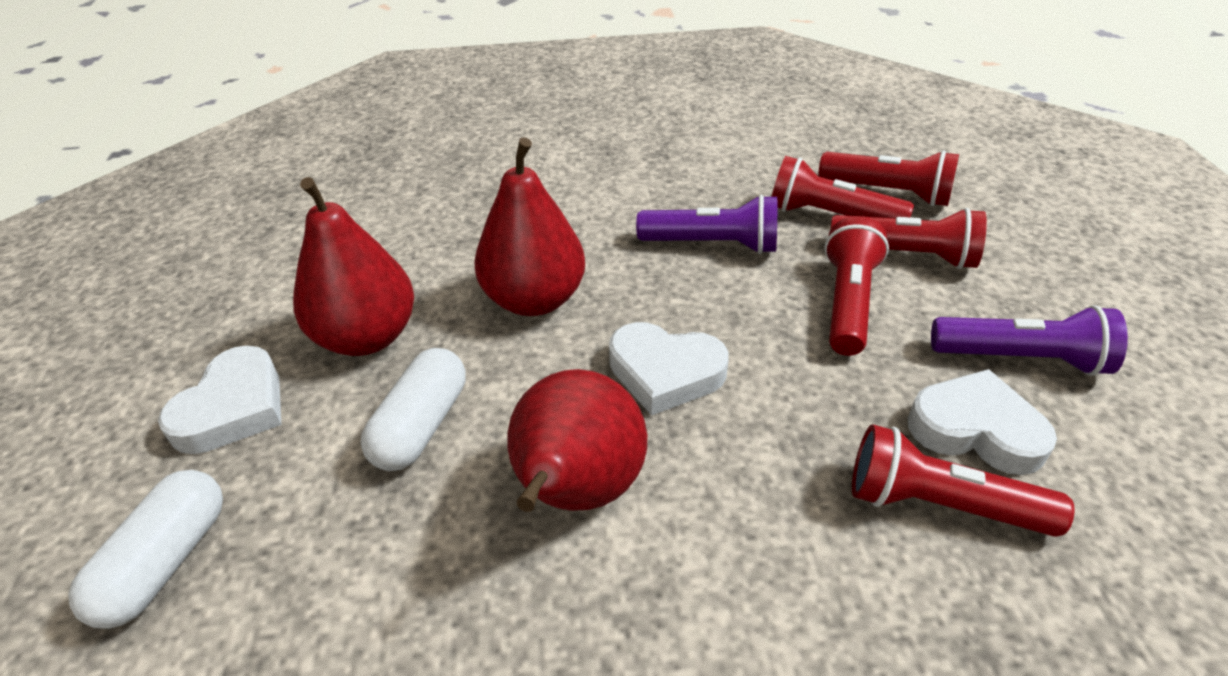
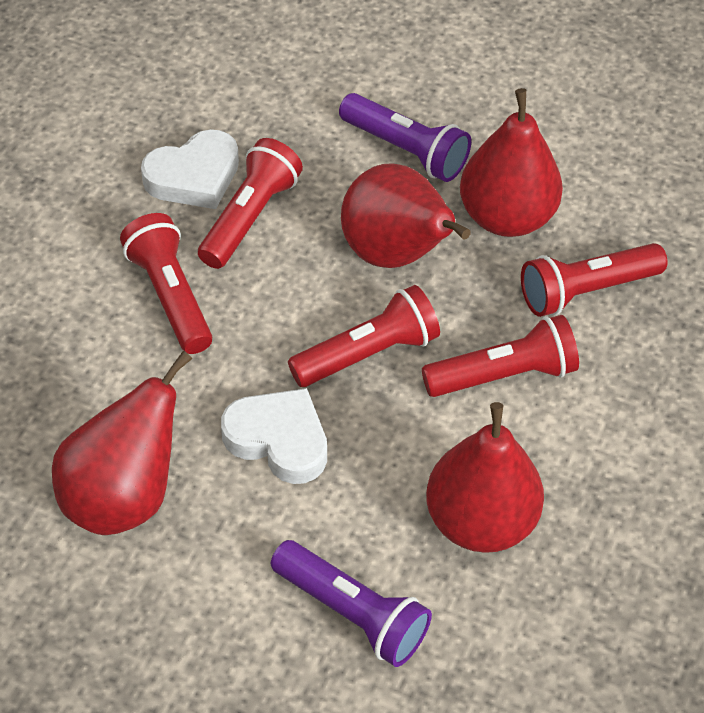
red pear: [293,177,414,356] [475,137,585,316] [507,369,647,512] = 3 -> [52,351,192,535] [341,163,471,268] [426,402,544,553] [460,88,563,237] = 4
white capsule: [68,470,223,629] [361,348,466,471] = 2 -> none = 0
white heart: [158,346,281,454] [609,322,729,416] [908,369,1057,475] = 3 -> [141,129,239,209] [221,388,327,484] = 2

